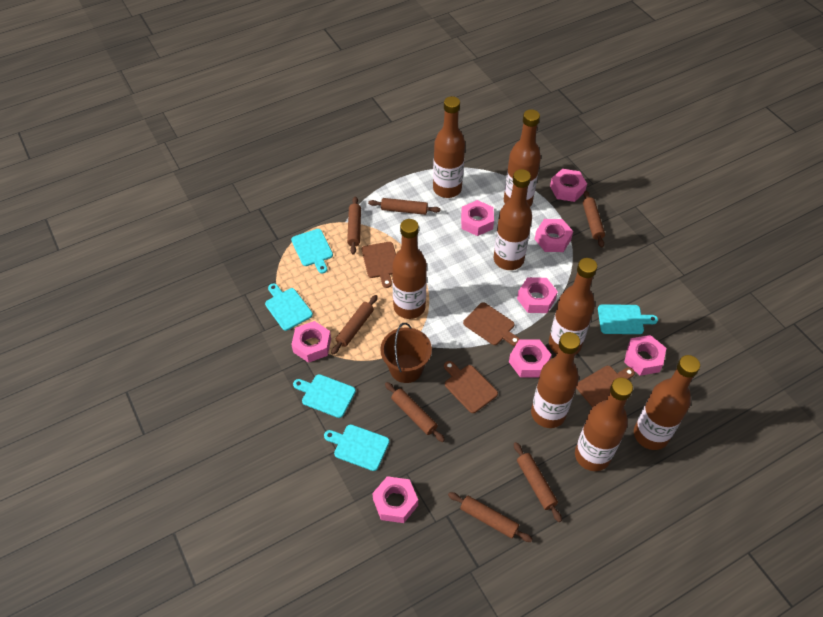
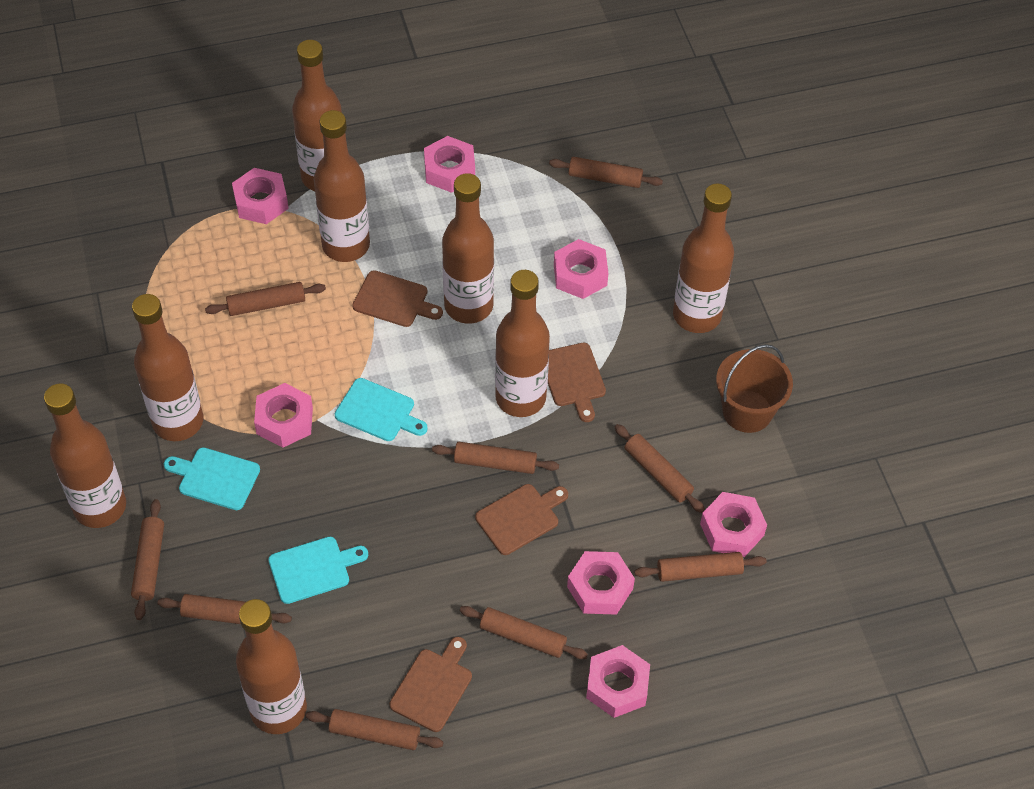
brown rolling pin: [331,295,378,355] [347,197,361,255] [368,198,441,215] [385,382,445,442] [448,492,532,542] [514,442,562,522] [583,191,605,248] = 7 -> [131,499,164,620] [157,594,292,624] [205,282,326,316] [306,709,444,750] [432,442,559,474] [460,606,588,659] [549,157,663,188] [615,424,705,513] [634,552,767,582] = 9
pink nut: [291,321,331,363] [372,476,418,523] [461,200,494,236] [509,339,552,378] [517,277,558,313] [535,219,573,252] [550,169,587,202] [624,335,666,376] = 8 -> [232,168,289,224] [254,383,313,448] [424,136,475,193] [554,239,608,299] [567,551,635,615] [586,645,650,718] [700,492,767,557] = 7
turquoise cutting board: [265,283,313,331] [291,229,333,273] [293,374,356,418] [324,424,390,471] [598,304,658,334] = 5 -> [164,447,260,510] [268,537,368,604] [335,378,428,441] = 3

